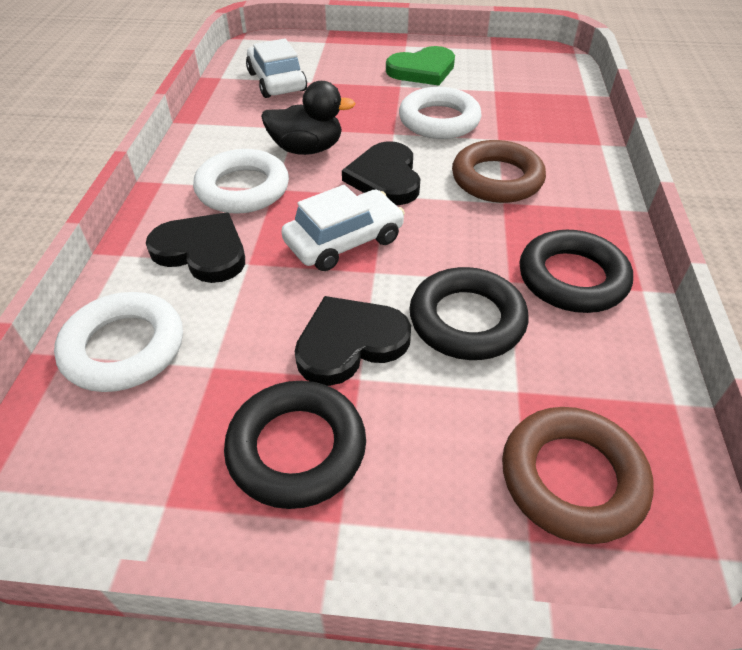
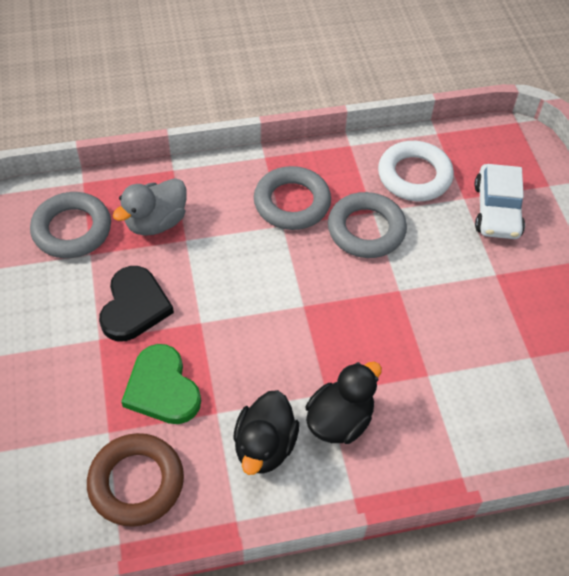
black duck: [261,81,356,155] = 1 -> [233,390,299,475] [306,362,382,444] = 2
black heart: [146,213,245,283] [295,296,411,386] [342,141,420,205] = 3 -> [99,266,174,341] = 1
black ring: [224,381,366,509] [409,267,528,360] [519,230,633,313] = 3 -> none = 0
brown ring: [452,140,546,203] [502,407,654,544] = 2 -> [87,433,184,527] = 1
grey duck: none = 0 -> [113,178,187,235] = 1
grey ring: none = 0 -> [30,192,111,258] [254,166,331,230] [328,192,407,258] = 3
white car: [246,39,307,98] [281,185,405,271] = 2 -> [474,164,525,239] = 1
white ring: [54,292,183,392] [193,149,289,214] [399,87,482,139] = 3 -> [378,141,454,201] = 1

